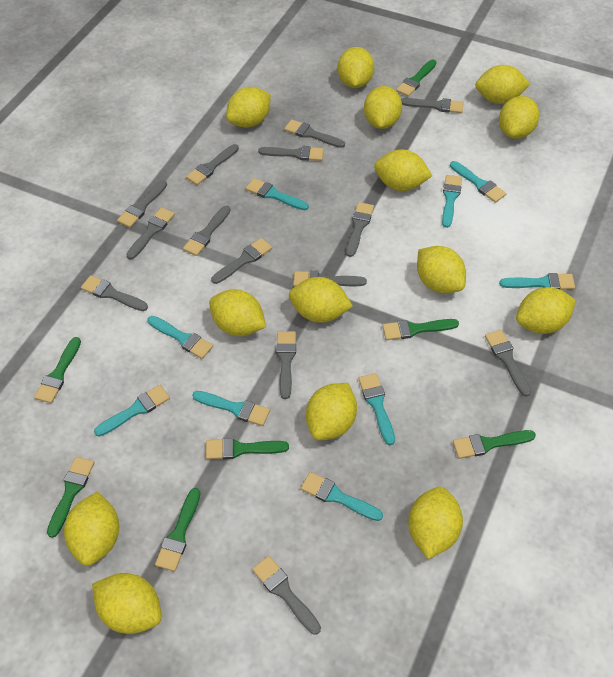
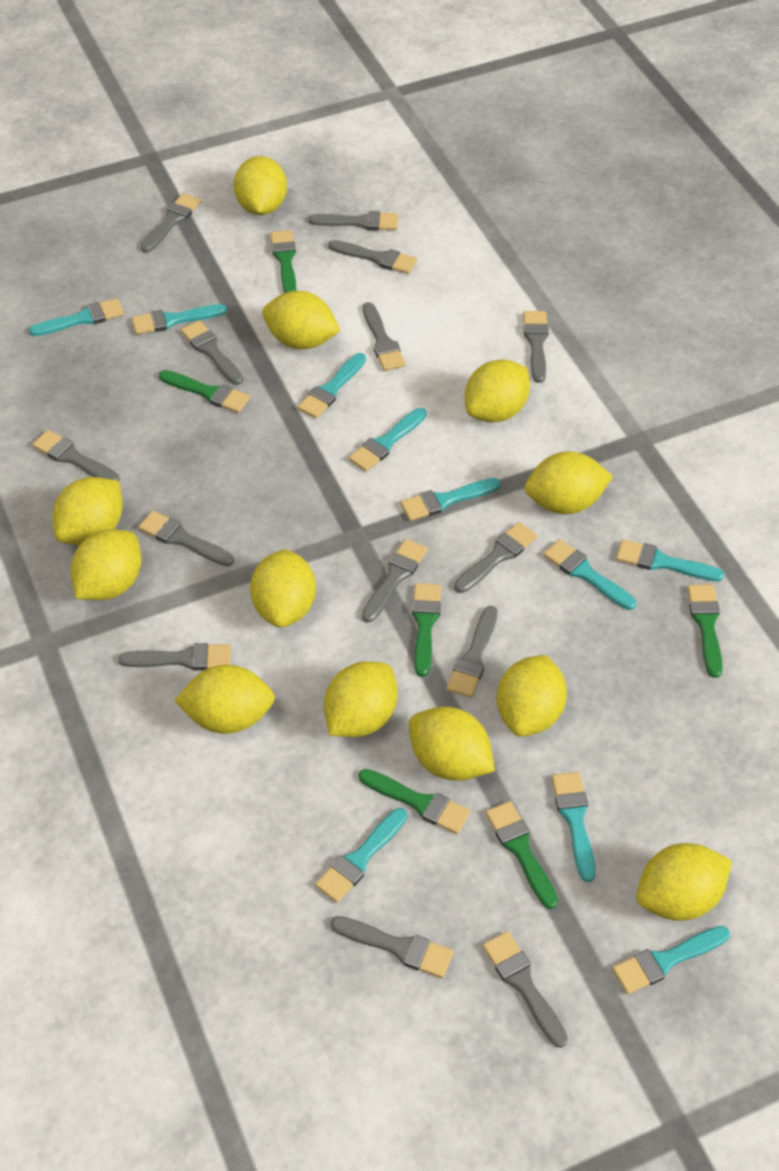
green brush: [34,337,81,403] [47,457,94,538] [155,488,200,571] [206,438,289,459] [382,319,459,340] [396,59,437,97] [453,430,536,459] = 7 -> [159,370,250,413] [270,230,296,293] [359,769,471,834] [412,583,441,677] [485,801,558,909] [687,584,723,678] = 6
turquoise brush: [94,385,170,437] [148,316,213,359] [192,391,270,426] [246,178,309,210] [301,472,383,521] [358,373,395,445] [442,175,462,228] [450,161,506,203] [499,273,575,290] = 9 -> [29,298,124,336] [132,304,227,335] [297,353,366,419] [315,808,407,903] [348,408,427,472] [400,478,501,521] [543,539,636,610] [551,772,596,882] [612,926,730,994] [616,539,724,581] = 10
yellow lemon: [64,492,119,566] [92,573,162,634] [209,289,266,336] [226,87,271,128] [289,277,353,323] [306,383,357,440] [338,47,374,88] [364,86,402,129] [374,149,432,191] [408,487,463,559] [417,246,466,293] [475,65,530,104] [499,96,539,139] [516,287,576,334] = 14 -> [52,477,123,545] [71,529,141,600] [174,665,275,734] [233,156,287,215] [250,549,316,628] [262,291,341,349] [324,661,397,737] [409,706,495,781] [465,359,530,422] [497,655,567,737] [525,451,613,514] [636,843,732,921] = 12

